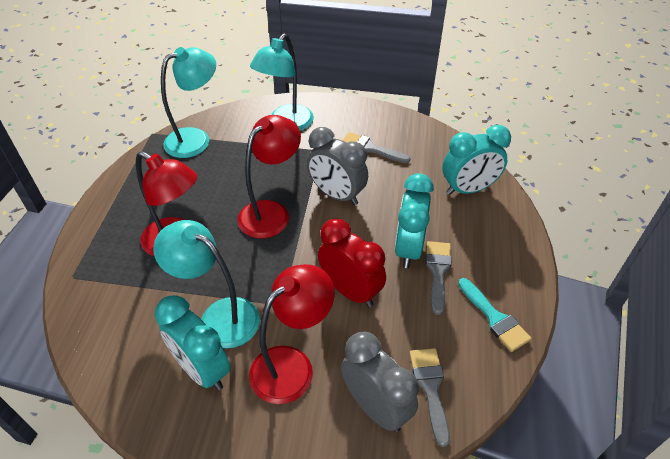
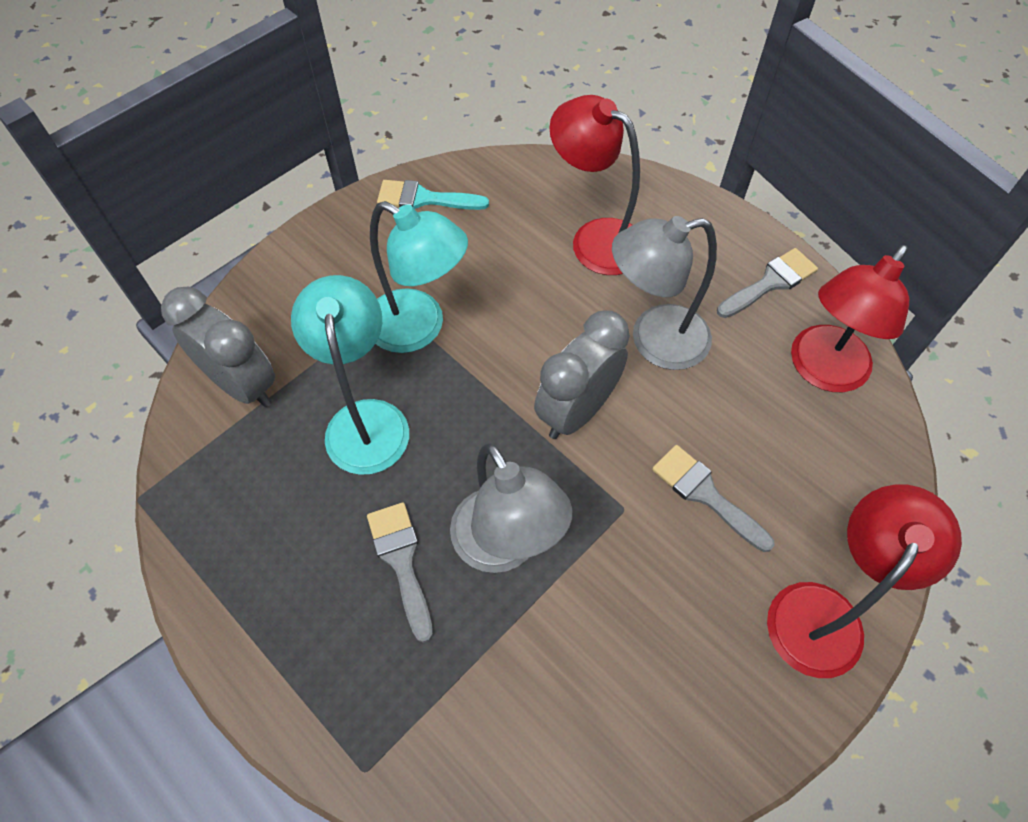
grey lamp: none = 0 -> [450,443,572,573] [612,216,717,370] = 2
red clock: [318,219,386,307] = 1 -> none = 0
turquoise clock: [155,295,231,391] [395,173,434,268] [443,125,511,195] = 3 -> none = 0
turquoise lamp: [153,220,260,348] [161,47,216,158] [250,34,314,131] = 3 -> [291,275,409,475] [370,201,468,353] = 2

